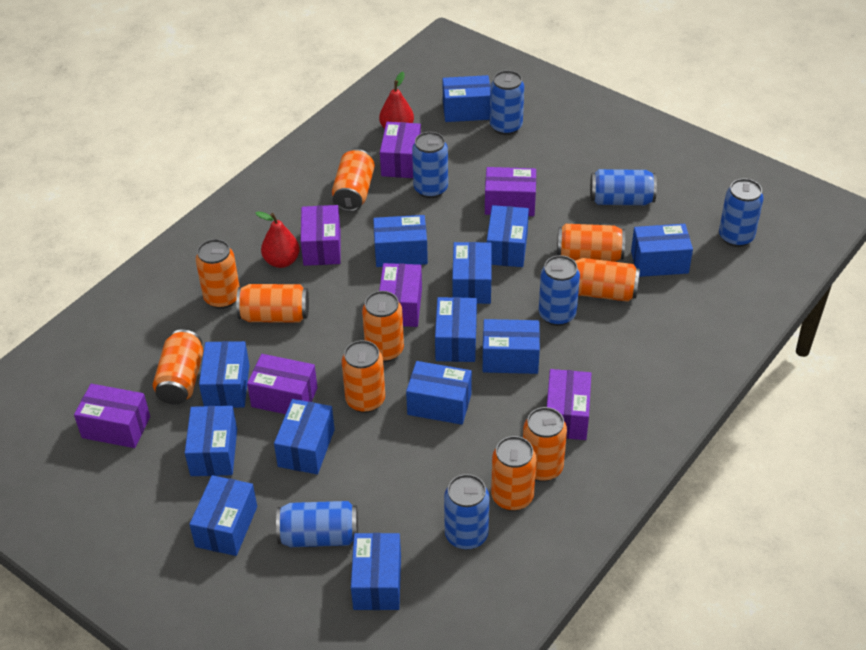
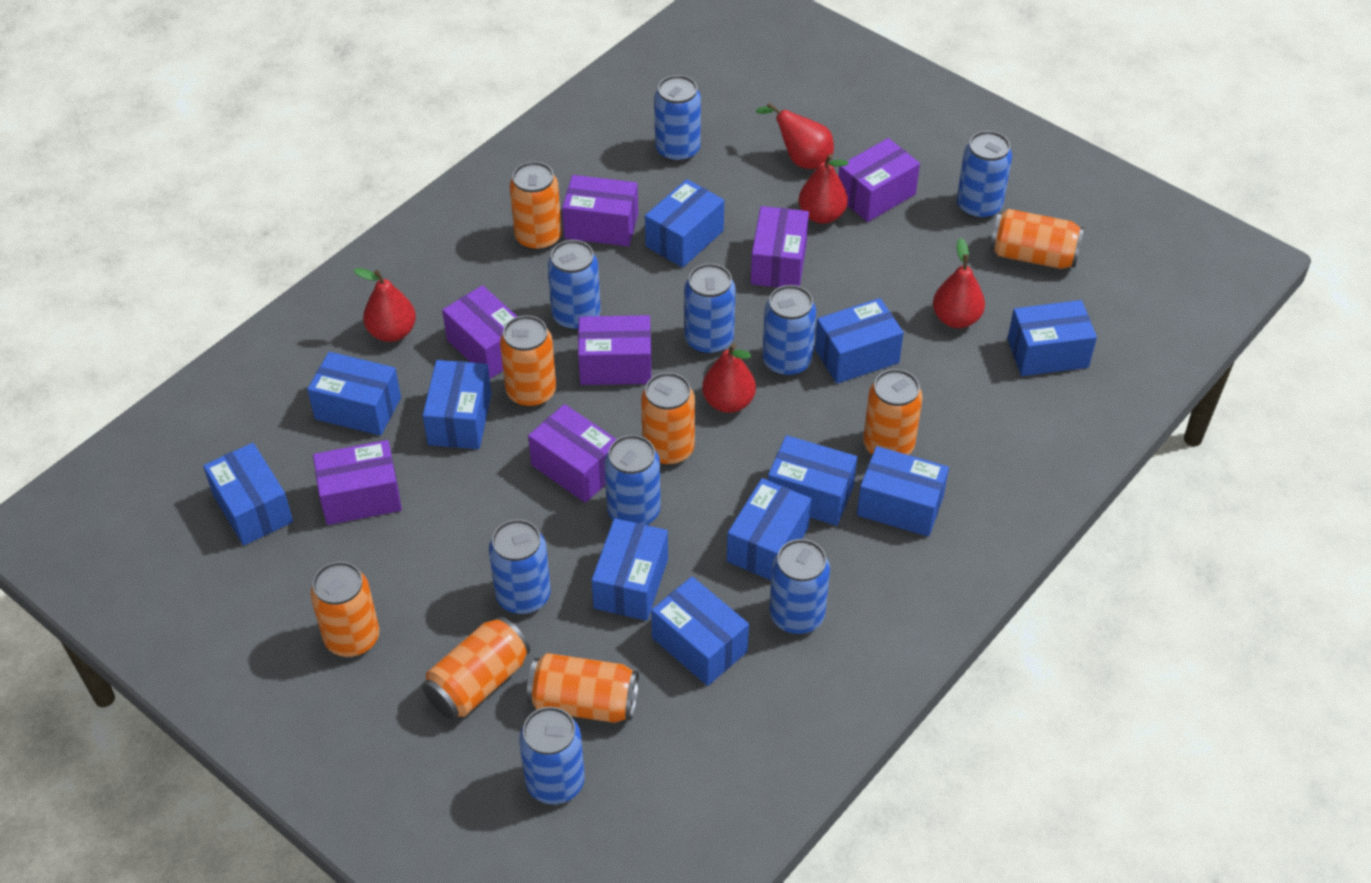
blue box: [185,406,237,476] [189,475,257,556] [199,341,250,408] [274,399,335,474] [351,533,401,610] [373,215,428,267] [406,361,472,425] [435,297,477,362] [442,75,490,122] [452,242,492,304] [483,319,540,374] [487,205,529,267] [631,224,693,277] = 13 -> [203,443,293,546] [307,352,401,436] [423,360,492,449] [591,518,668,621] [645,179,724,268] [651,576,749,686] [727,478,811,580] [768,435,857,526] [815,298,904,384] [857,446,949,537] [1007,300,1097,376] = 11
blue can: [276,501,358,547] [412,132,448,198] [444,474,489,550] [490,70,524,135] [539,255,580,326] [590,169,657,205] [719,178,764,247] = 7 -> [489,519,551,615] [519,707,585,804] [547,240,601,331] [604,435,661,525] [654,75,701,163] [684,263,736,355] [762,285,816,377] [769,539,830,634] [957,131,1012,220] = 9
orange can: [153,329,203,405] [196,239,240,309] [236,284,309,323] [332,149,375,212] [342,340,385,413] [362,291,404,362] [491,436,536,511] [523,407,567,481] [557,224,625,262] [574,258,640,302] = 10 -> [310,561,379,657] [422,616,530,719] [500,315,556,408] [510,161,562,251] [527,653,639,723] [641,372,695,466] [863,369,923,455] [990,209,1084,269] = 8
red pear: [255,212,300,268] [379,72,414,129] = 2 -> [353,268,416,342] [702,343,756,413] [756,103,834,169] [798,154,849,224] [933,238,985,328] = 5

